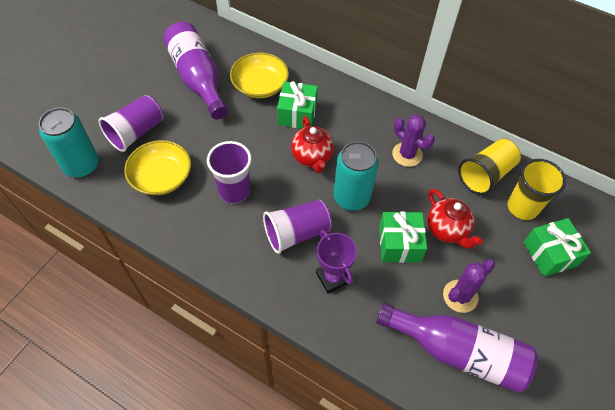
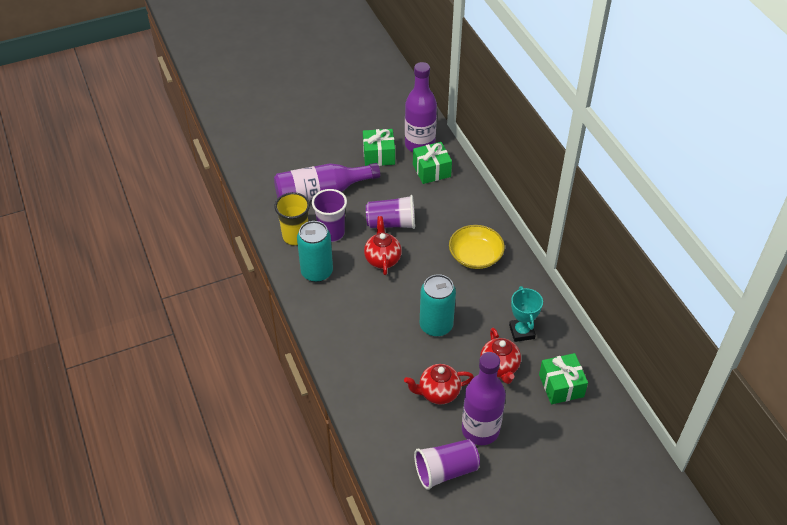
purple bottle: [163,22,228,120] [376,303,538,393] = 2 -> [274,163,380,200] [405,62,437,152] [462,352,506,445] = 3
purple cactus: [392,115,435,167] [443,259,495,313] = 2 -> none = 0
purple trophy: [316,230,357,294] = 1 -> none = 0
red teapot: [291,116,334,173] [427,189,483,249] = 2 -> [364,216,402,275] [404,364,474,404] [480,328,521,384] = 3
turquoise trophy: none = 0 -> [509,286,543,342] = 1
yellow bowl: [124,140,191,195] [230,53,289,98] = 2 -> [449,225,505,269] = 1
yellow cup: [458,138,521,195] [507,159,566,220] = 2 -> [274,192,310,246] = 1

